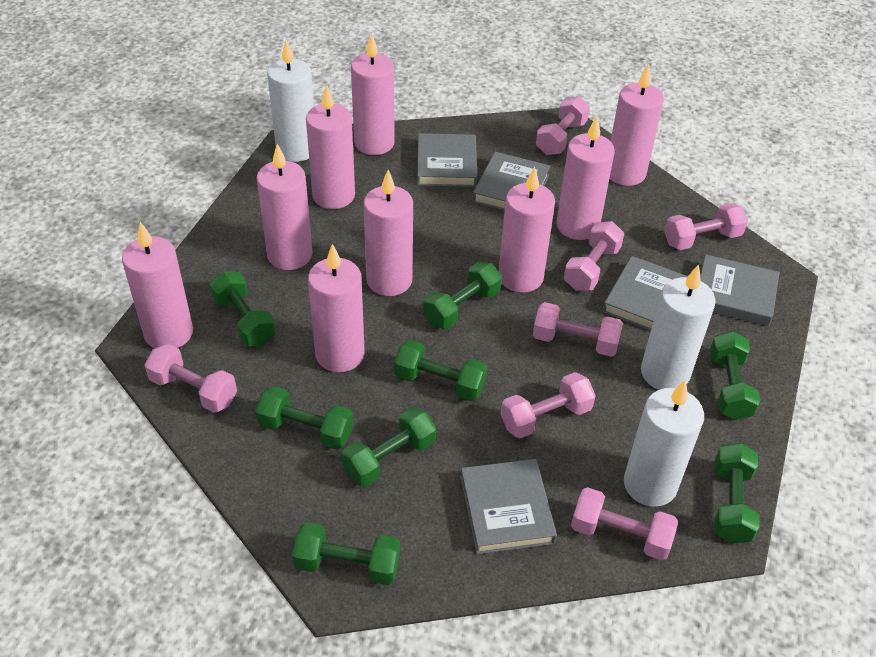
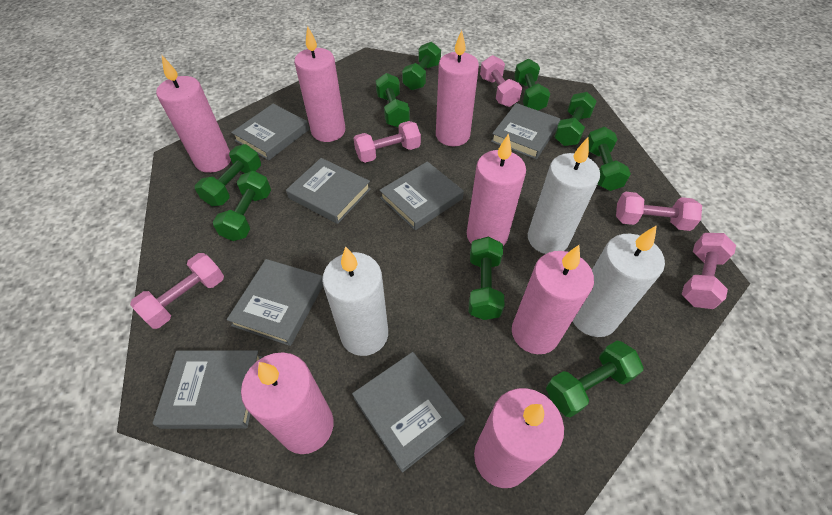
green dumbbell: [209,271,276,346] [255,386,354,450] [292,522,400,585] [342,407,436,487] [394,340,487,401] [424,262,502,329] [710,331,760,420] [714,443,760,544] = 8 -> [195,144,261,206] [213,171,271,241] [376,73,410,128] [402,42,441,90] [469,237,504,320] [514,59,550,110] [546,340,644,417] [554,92,597,146] [588,127,631,191] = 9
grey book: [417,133,477,187] [460,459,557,555] [473,152,550,211] [603,256,688,331] [700,255,779,326] = 5 -> [152,350,262,429] [227,259,323,346] [231,104,309,160] [286,158,371,224] [352,352,465,473] [379,161,464,230] [491,103,561,159] = 7
pink candle: [122,222,193,348] [256,144,313,270] [306,85,355,209] [308,244,365,372] [351,34,395,155] [364,170,413,296] [498,167,555,293] [556,117,615,240] [609,64,664,186] = 9 -> [156,56,231,173] [241,352,334,454] [294,26,345,142] [436,30,479,146] [467,133,526,246] [474,388,564,488] [512,245,594,354] = 7
pink dumbbell: [145,344,237,413] [501,372,596,438] [533,302,623,357] [536,96,590,155] [564,221,624,291] [571,487,678,561] [664,203,748,250] = 7 -> [130,253,224,329] [353,121,421,163] [480,55,522,107] [616,192,702,231] [682,233,736,309] = 5

